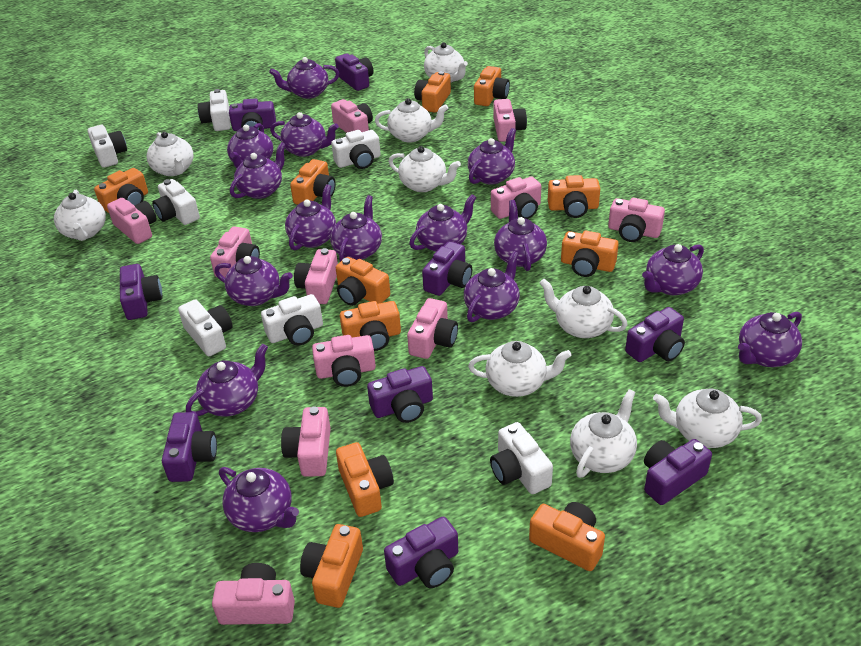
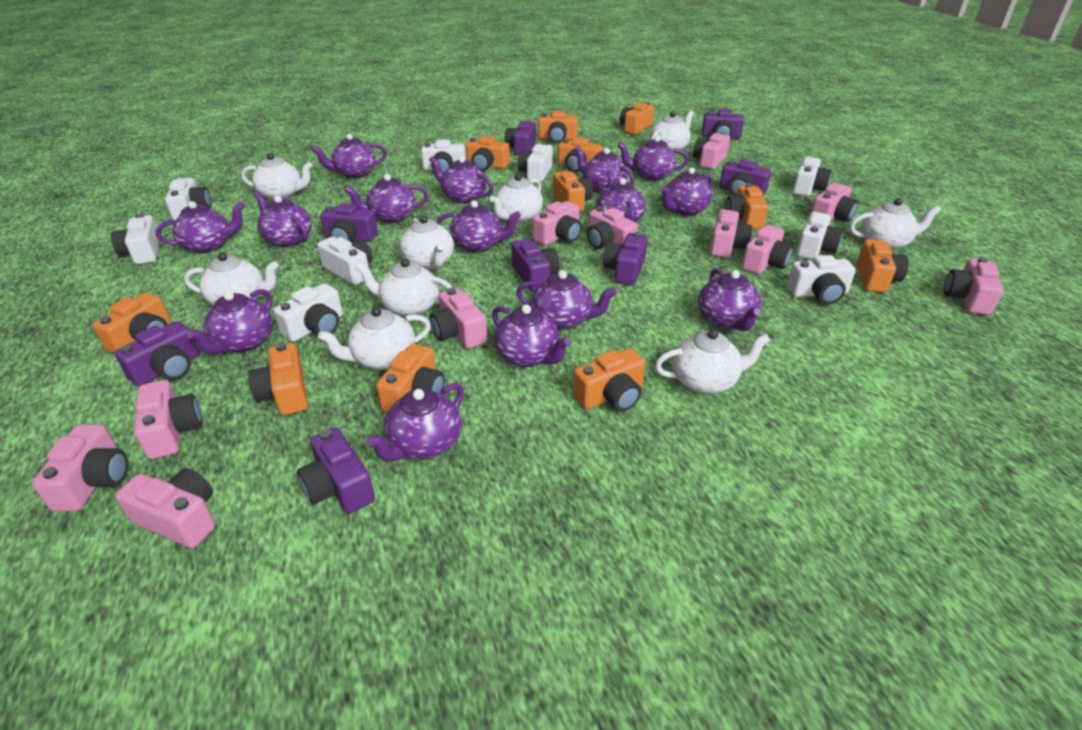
purple camera: [120,264,163,320] [162,412,217,482] [229,98,276,131] [335,54,373,91] [367,366,433,423] [384,517,458,588] [422,241,472,296] [625,307,685,362] [644,439,712,505] = 9 -> [114,321,200,386] [297,427,375,514] [320,203,378,242] [505,120,536,155] [511,239,560,292] [603,232,648,285] [702,109,744,139] [720,160,771,196] = 8
white camera: [87,125,127,168] [152,179,200,225] [178,299,232,356] [198,89,231,131] [261,294,323,346] [331,130,381,169] [490,422,553,494] = 7 -> [111,214,160,265] [165,178,211,221] [274,283,343,342] [317,237,373,285] [421,140,466,173] [518,142,553,182] [787,255,856,304] [792,157,832,196] [796,212,843,260] = 9

